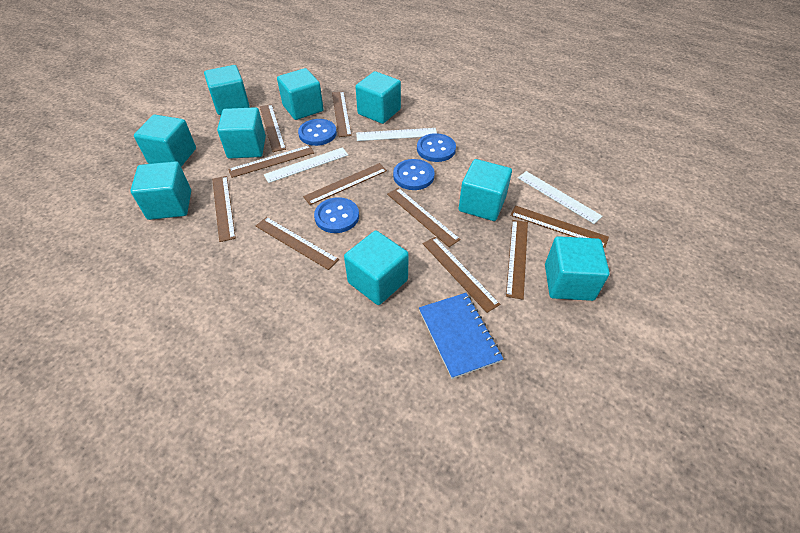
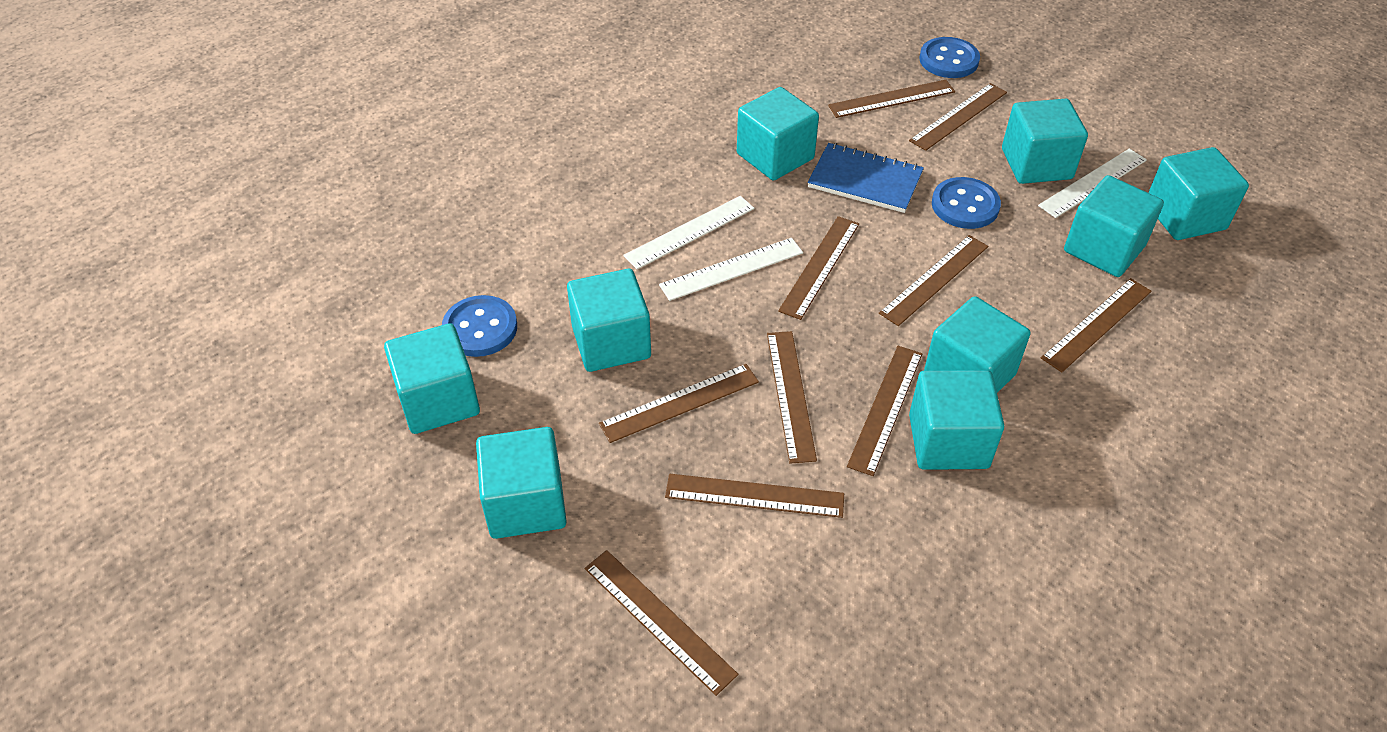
blue button: [298,119,337,146] [314,197,359,233] [393,159,435,190] [417,133,456,162] = 4 -> [442,295,517,357] [919,37,980,78] [932,177,1001,229] = 3

